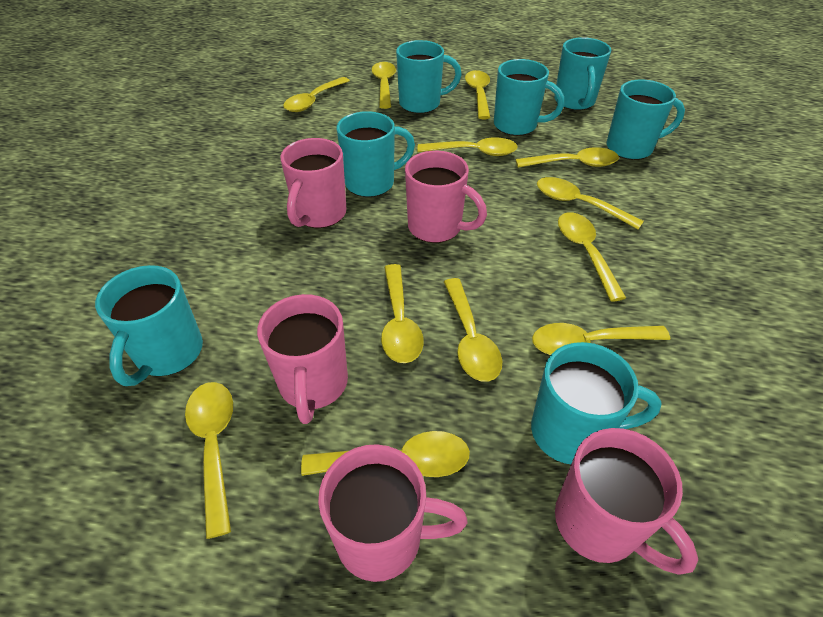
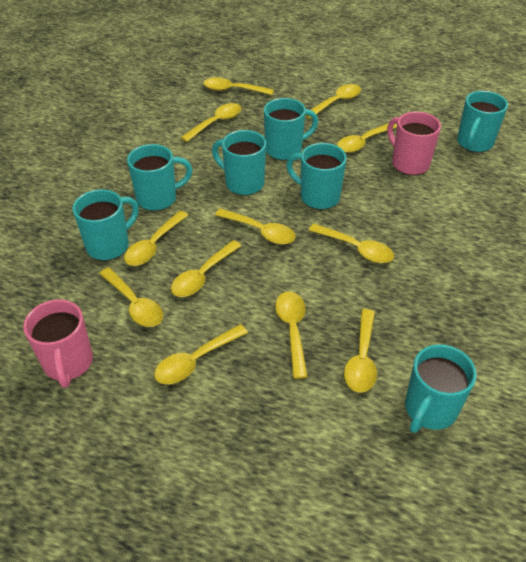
pink mug: [257,294,348,424] [280,138,347,228] [318,444,467,582] [405,151,487,243] [555,428,698,575] = 5 -> [23,299,93,388] [387,111,441,175] = 2

